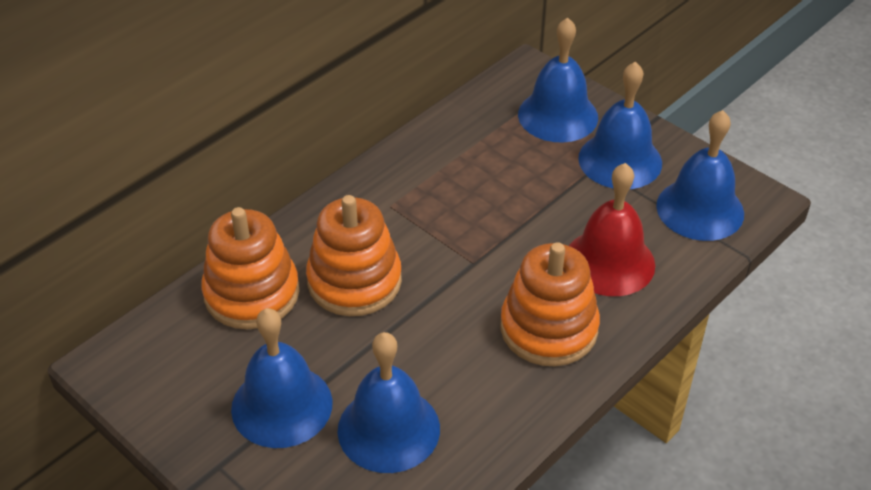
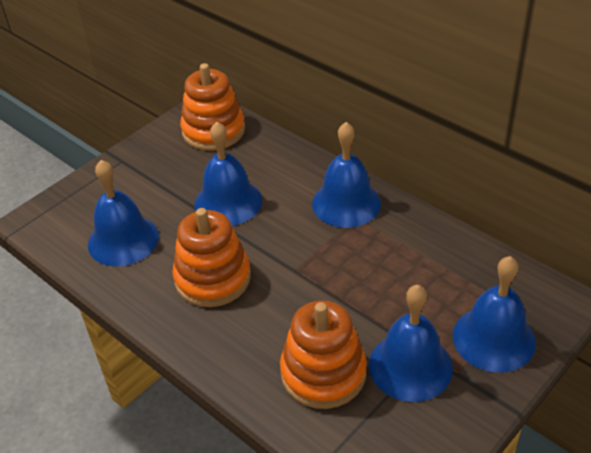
red bell: [569,163,655,296] = 1 -> none = 0

